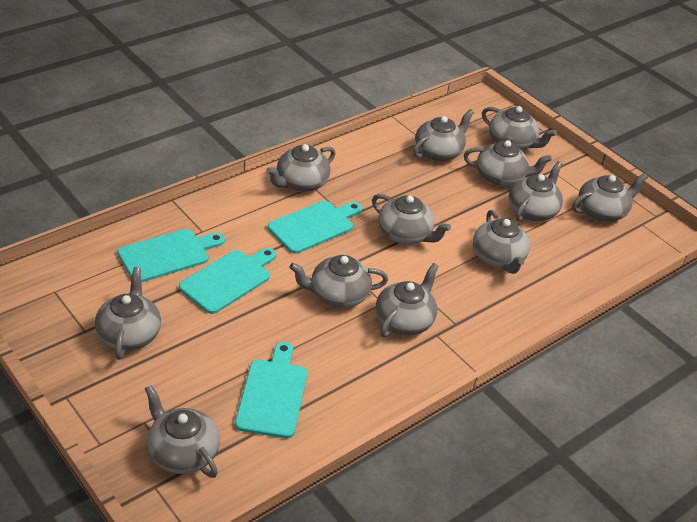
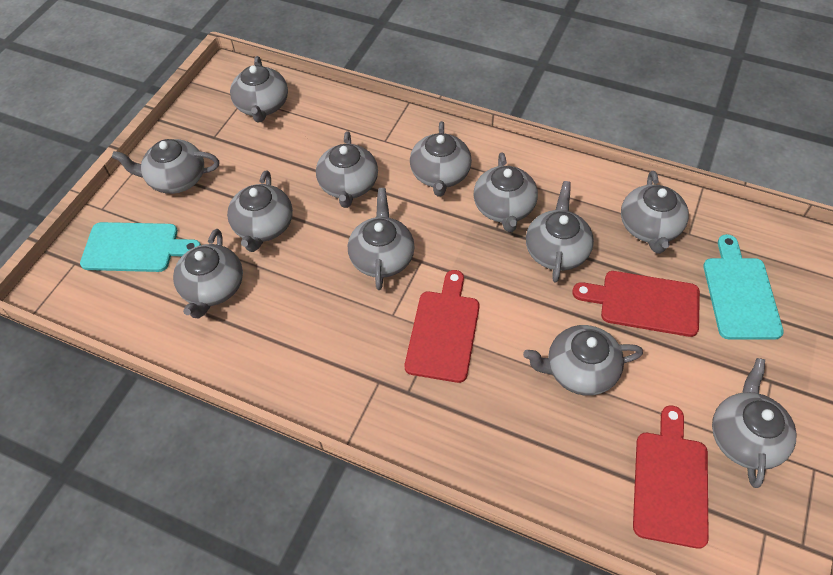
red cutting board: none = 0 -> [405,270,479,383] [572,271,700,337] [633,406,709,549] = 3
turquoise cutting board: [118,229,225,283] [179,248,276,314] [235,342,307,438] [268,201,362,254] = 4 -> [80,222,201,272] [703,234,784,340] = 2

